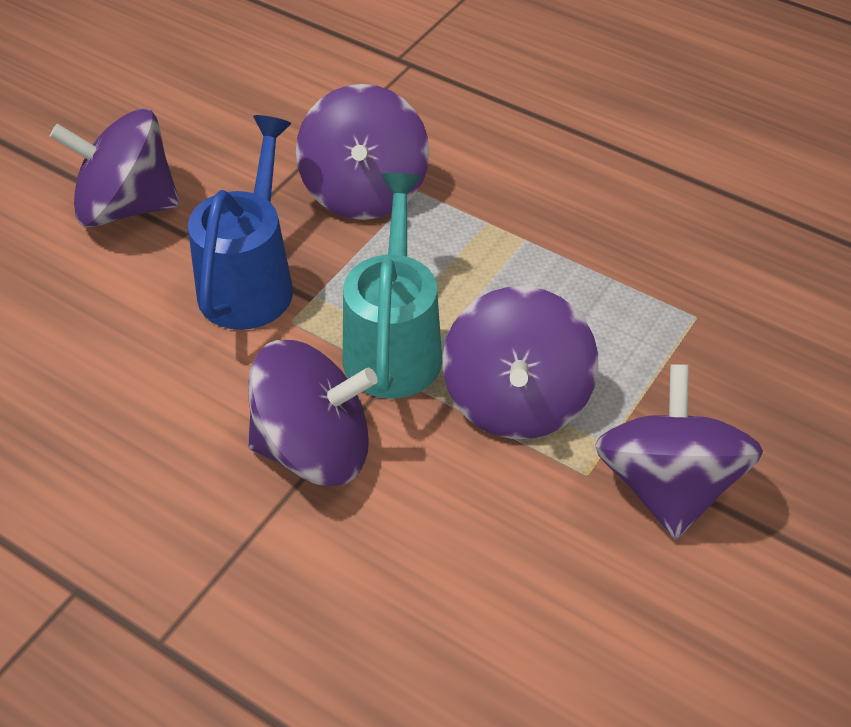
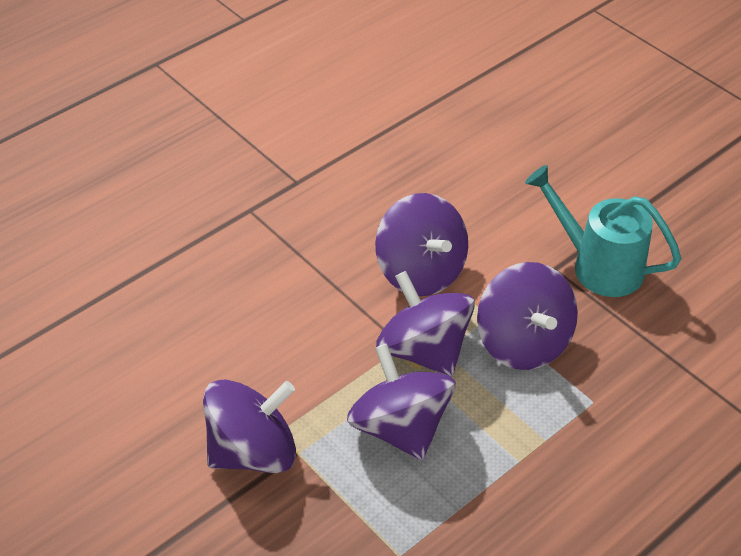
blue watering can: [188,115,293,330] = 1 -> none = 0

